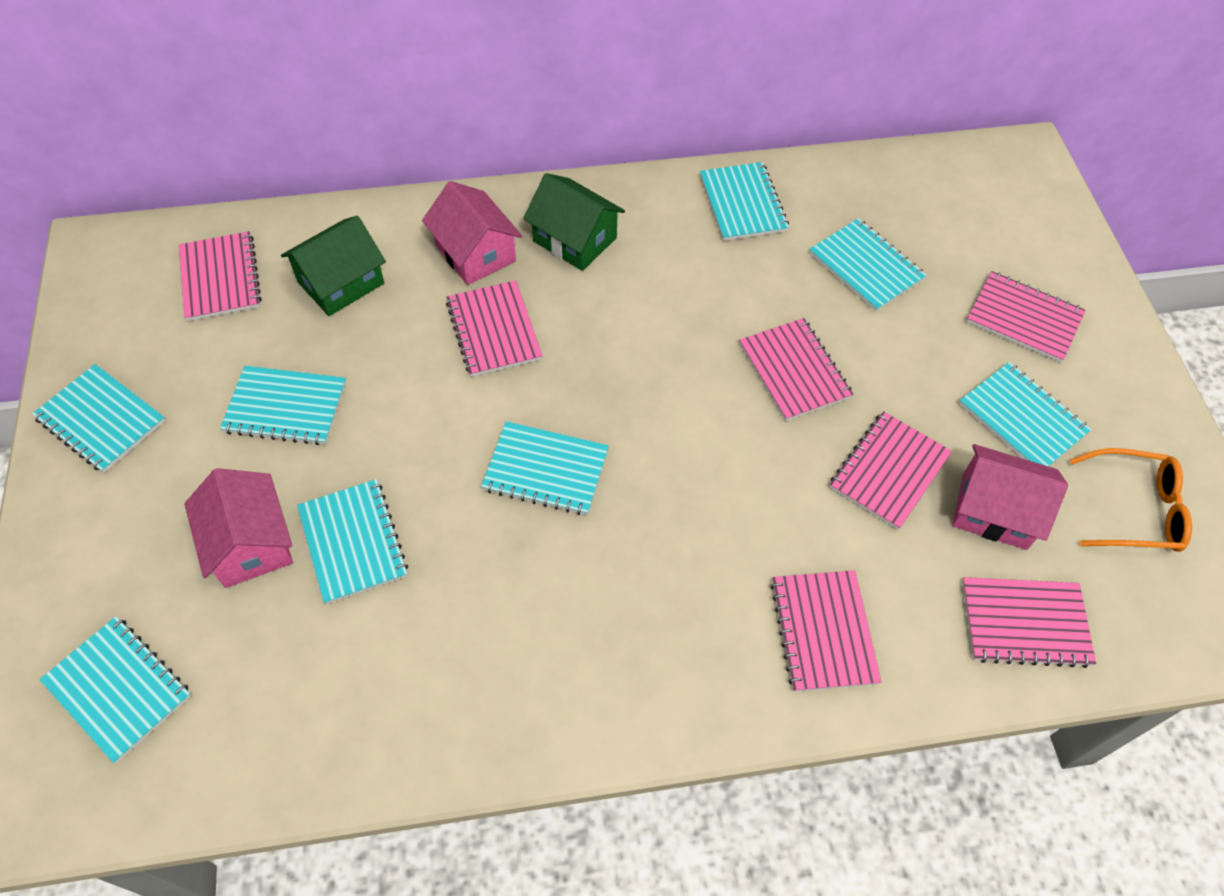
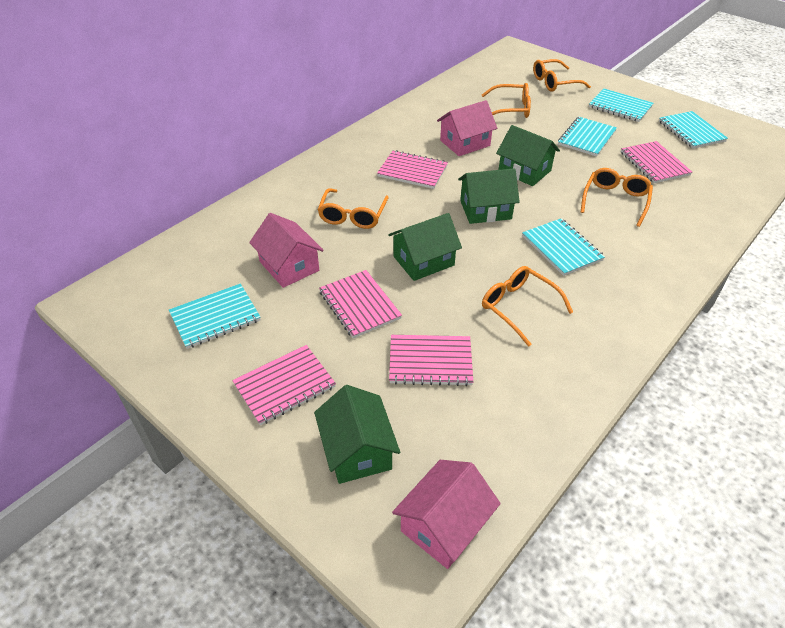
green house: [281,216,386,316] [523,173,625,271] = 2 -> [314,385,400,484] [388,213,462,281] [458,168,520,224] [496,125,560,186] = 4
orange glasses: [1070,448,1192,552] = 1 -> [318,188,389,229] [482,83,531,118] [482,266,573,347] [533,59,591,92] [581,168,653,227] = 5
pink notebook: [179,231,262,321] [446,280,543,377] [739,318,853,421] [771,570,881,692] [829,411,952,530] [962,577,1096,668] [966,271,1086,363] = 7 -> [232,345,336,426] [319,270,402,338] [377,150,448,189] [389,335,473,386] [621,141,692,183] = 5
turquoise notebook: [32,364,166,473] [39,616,191,763] [220,366,346,445] [297,479,408,605] [481,421,609,515] [700,162,789,241] [809,218,927,312] [959,362,1091,466] = 8 -> [169,283,261,349] [522,218,605,276] [558,117,617,157] [589,89,654,122] [659,111,728,149] = 5

